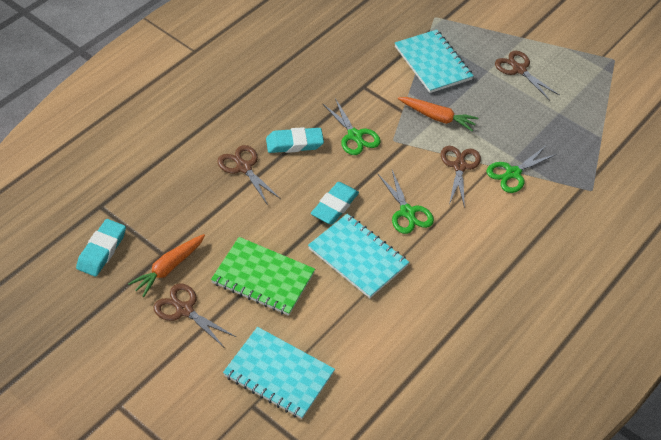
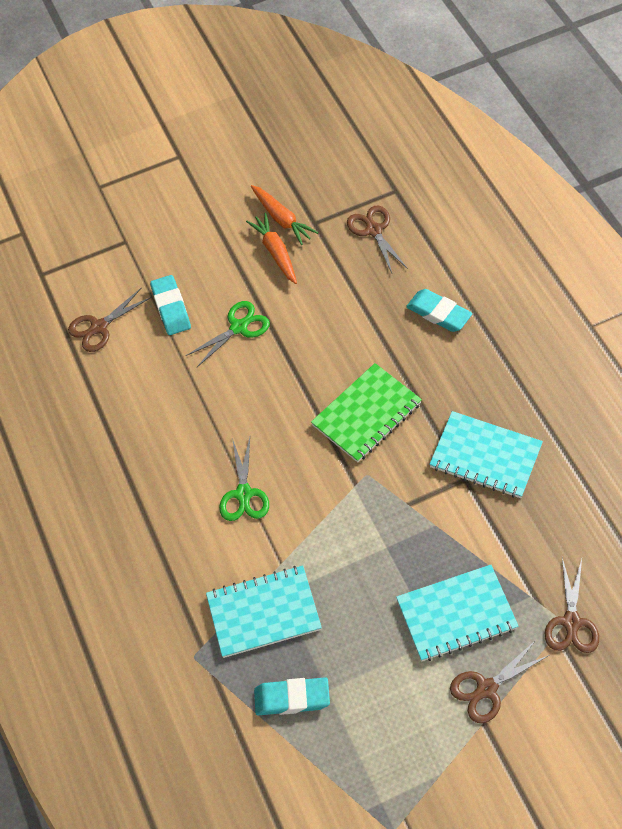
green scissors: [322,98,381,155] [378,170,434,234] [486,146,557,193] = 3 -> [186,301,270,367] [219,437,269,521] = 2

